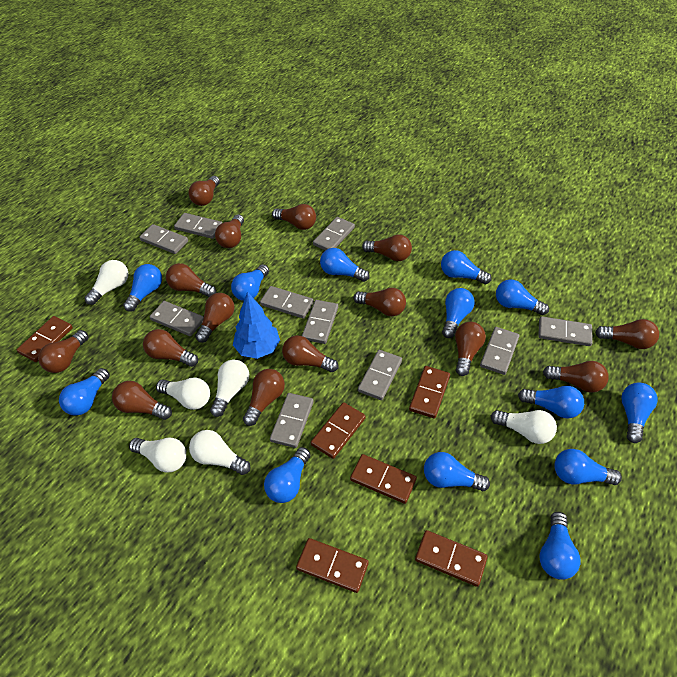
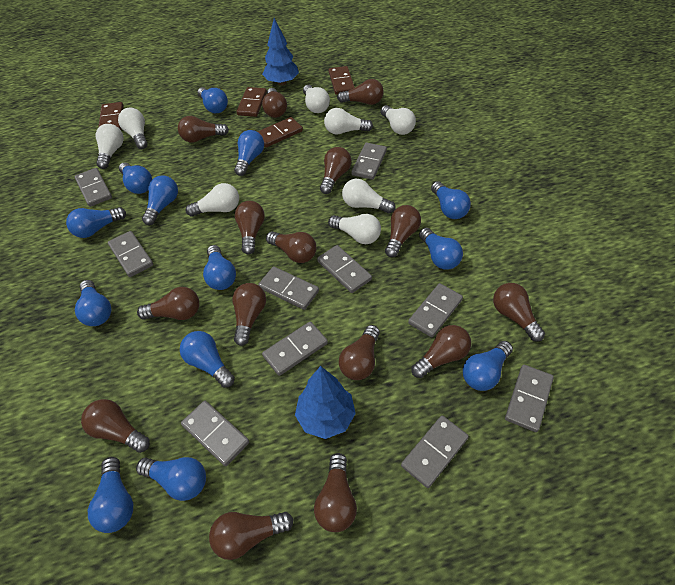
blue tree: [233,291,280,359] = 1 -> [262,18,299,86] [295,366,356,439] = 2
brown domino: [17,316,73,362] [296,538,369,593] [311,402,366,459] [350,454,417,504] [409,366,450,418] [415,530,488,587] = 6 -> [98,102,124,130] [236,87,267,117] [257,117,303,148] [329,66,355,95] = 4
white light bulb: [84,260,128,305] [129,438,186,472] [156,377,210,410] [189,430,251,475] [210,359,249,417] [491,410,557,444] = 6 -> [96,124,124,169] [118,108,148,149] [186,183,239,217] [303,85,330,113] [324,108,373,135] [328,214,381,244] [342,179,395,214] [381,105,416,135] = 8

